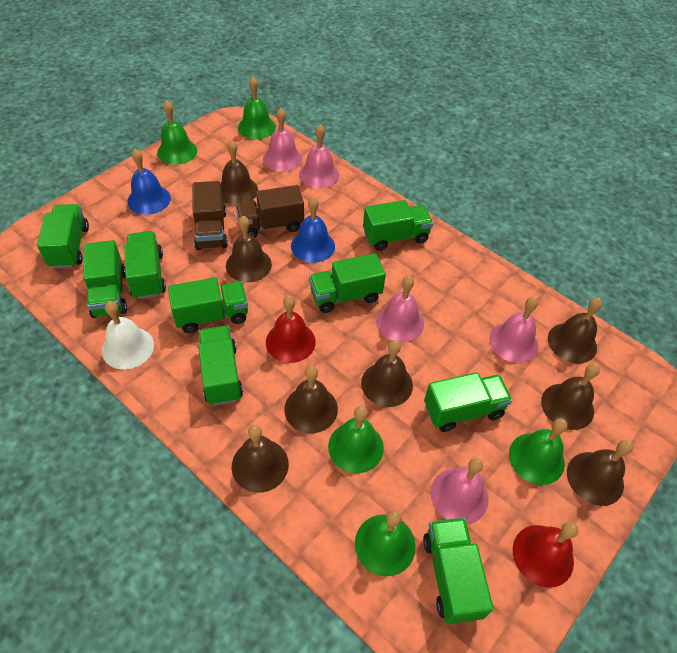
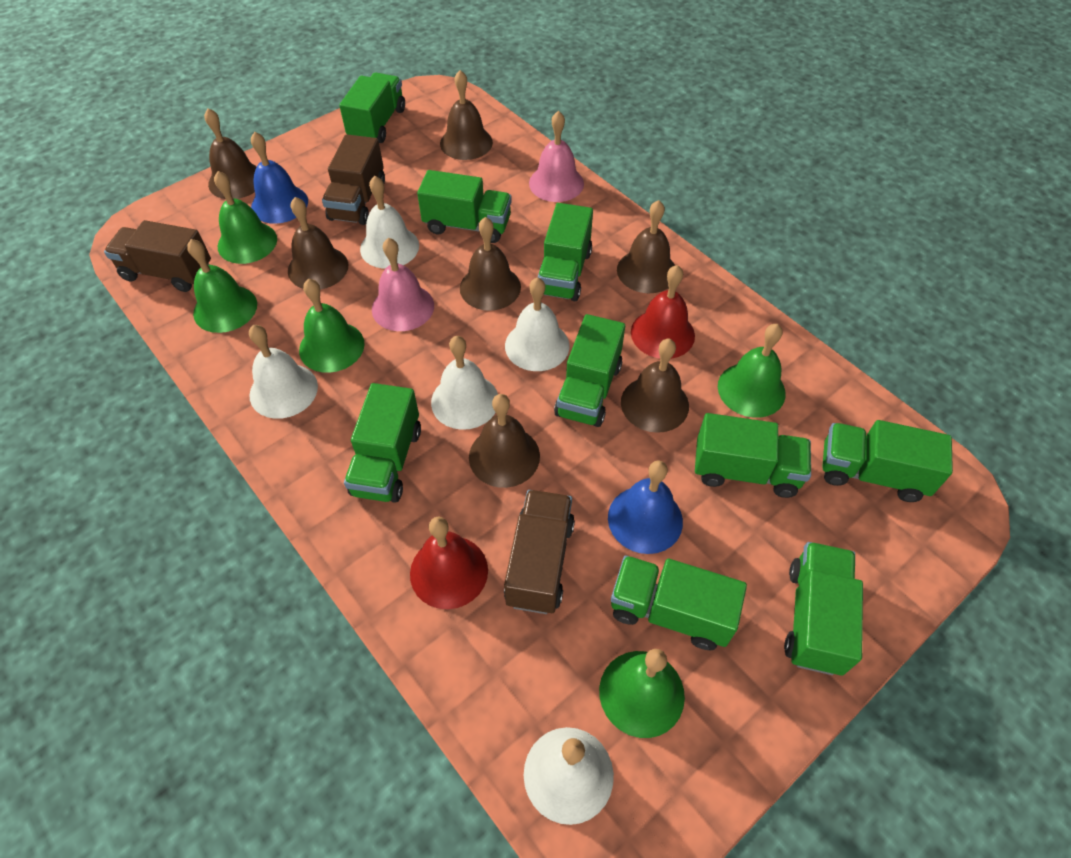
brown bell: [220,140,258,205] [226,216,272,283] [232,425,289,493] [284,366,338,433] [361,340,413,407] [541,364,600,430] [548,298,603,363] [567,440,633,506] = 8 -> [204,108,257,199] [288,197,348,290] [440,70,493,160] [460,217,521,311] [469,394,540,488] [617,200,675,293] [621,339,689,433] = 7
brown truck: [193,181,228,250] [235,185,304,237] = 2 -> [104,220,211,292] [322,134,385,225] [504,490,575,614] = 3
pink bell: [263,108,303,172] [299,124,339,188] [376,276,424,343] [431,458,489,524] [489,297,538,363] = 5 -> [372,238,434,331] [529,111,584,202] = 2
white bell: [102,301,154,370] = 1 -> [249,325,318,419] [360,176,419,269] [431,336,498,430] [505,277,570,371] [524,727,614,825] = 5

